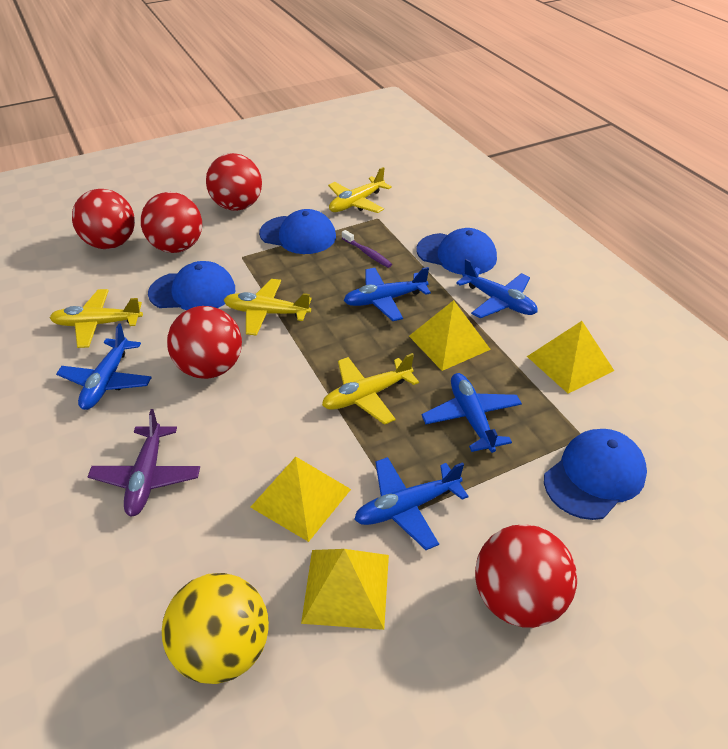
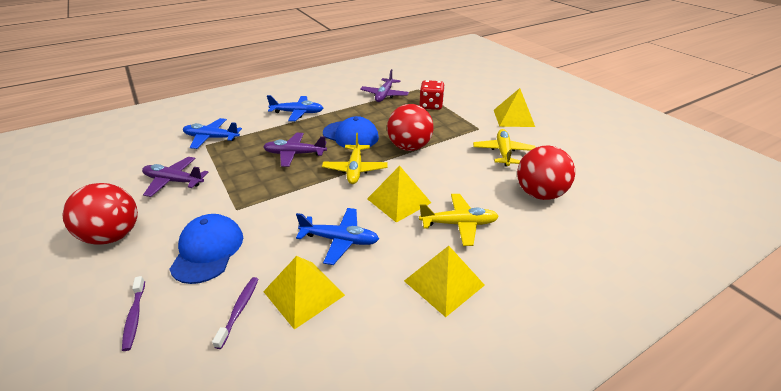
blue cap: [148,261,235,310] [259,209,336,254] [416,228,497,275] [544,429,647,520] = 4 -> [170,214,243,284] [323,116,379,148] = 2
blue plane: [56,324,152,410] [343,267,431,321] [354,457,469,550] [422,373,522,453] [456,259,538,318] = 5 -> [183,118,242,149] [267,95,323,121] [296,208,379,265] = 3
purple plane: [88,409,200,517] = 1 -> [142,157,209,197] [263,133,327,167] [360,69,409,102] = 3
purple toothbrush: [342,230,392,268] = 1 -> [122,276,145,351] [212,277,258,349] = 2
red ball: [72,189,135,249] [141,192,202,253] [167,306,242,379] [206,153,262,211] [475,525,577,628] = 5 -> [62,183,138,245] [387,104,434,151] [517,145,575,200] = 3
red dice: none = 0 -> [419,80,445,110] = 1
yellow ball: [162,573,269,684] = 1 -> none = 0
yellow plane: [50,289,143,348] [224,279,312,336] [322,353,419,425] [328,167,392,213] = 4 -> [322,133,388,184] [419,194,499,246] [473,129,536,167] = 3

